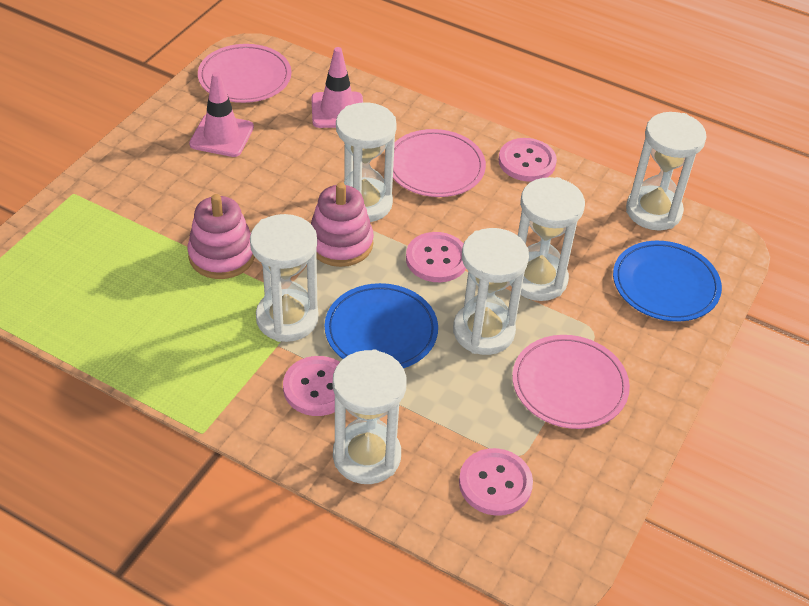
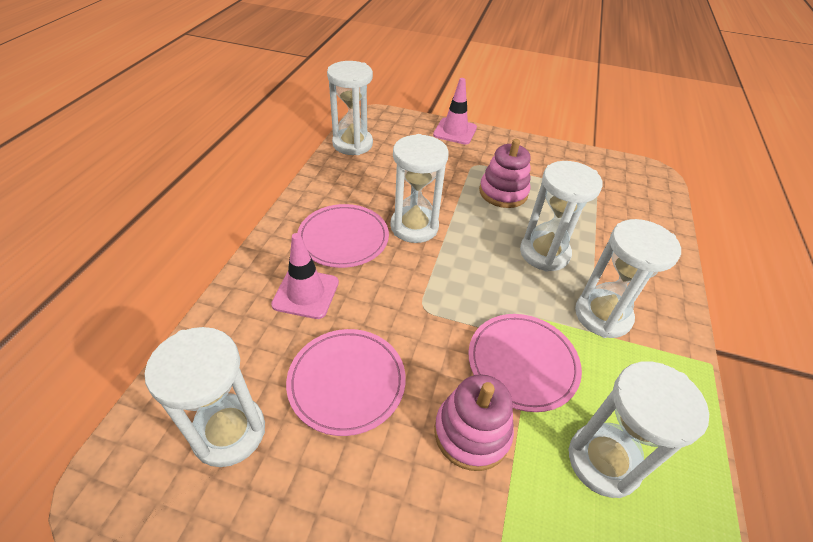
blue plate: [325,283,438,368] [613,241,722,322] = 2 -> none = 0
pink button: [283,356,340,416] [406,232,466,282] [459,448,533,516] [499,138,557,182] = 4 -> none = 0

